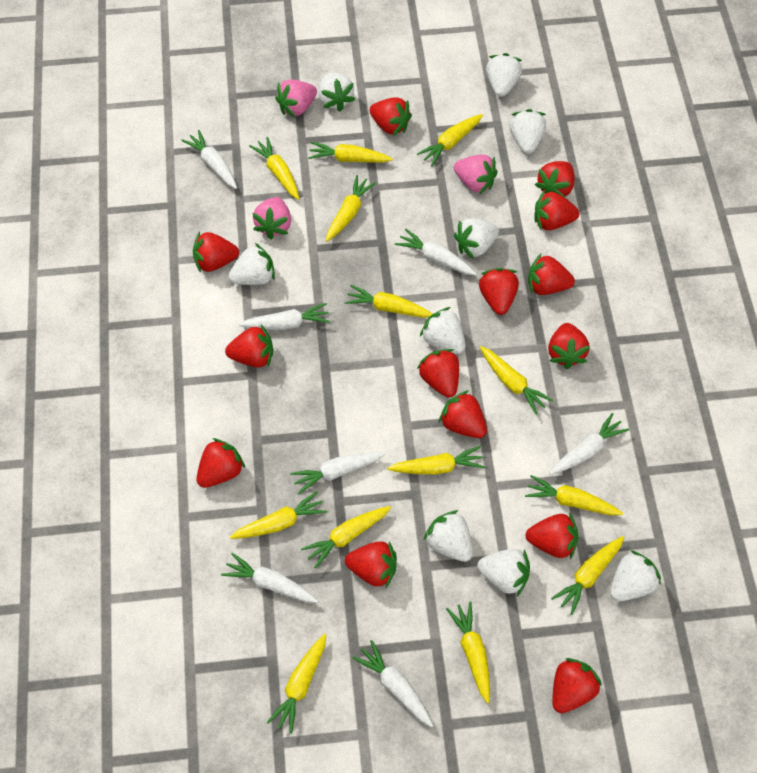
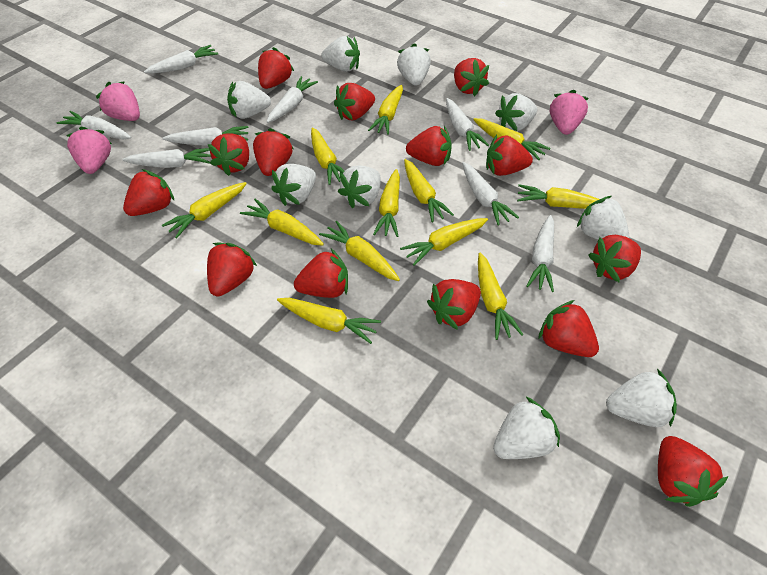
white carrot: [181,130,237,189] [221,553,318,603] [238,303,330,330] [290,452,385,494] [352,640,433,727] [395,229,476,275] [549,413,629,475] = 7 -> [56,111,132,139] [122,148,211,168] [144,45,218,74] [163,126,249,146] [267,76,318,123] [446,98,489,151] [462,162,519,226] [526,215,554,292] = 8
yellow carrot: [230,491,327,539] [249,137,299,200] [267,634,326,734] [301,506,391,569] [308,142,393,163] [326,175,376,242] [345,285,432,318] [387,446,485,475] [417,114,483,166] [446,602,490,704] [480,346,553,415] [525,475,623,516] [551,536,624,615] = 13 -> [162,182,247,238] [240,199,324,246] [277,298,381,344] [311,127,344,185] [319,221,400,281] [368,85,403,135] [373,169,400,237] [400,218,488,266] [404,159,454,222] [473,118,551,160] [478,253,524,340] [517,184,599,209] = 12

